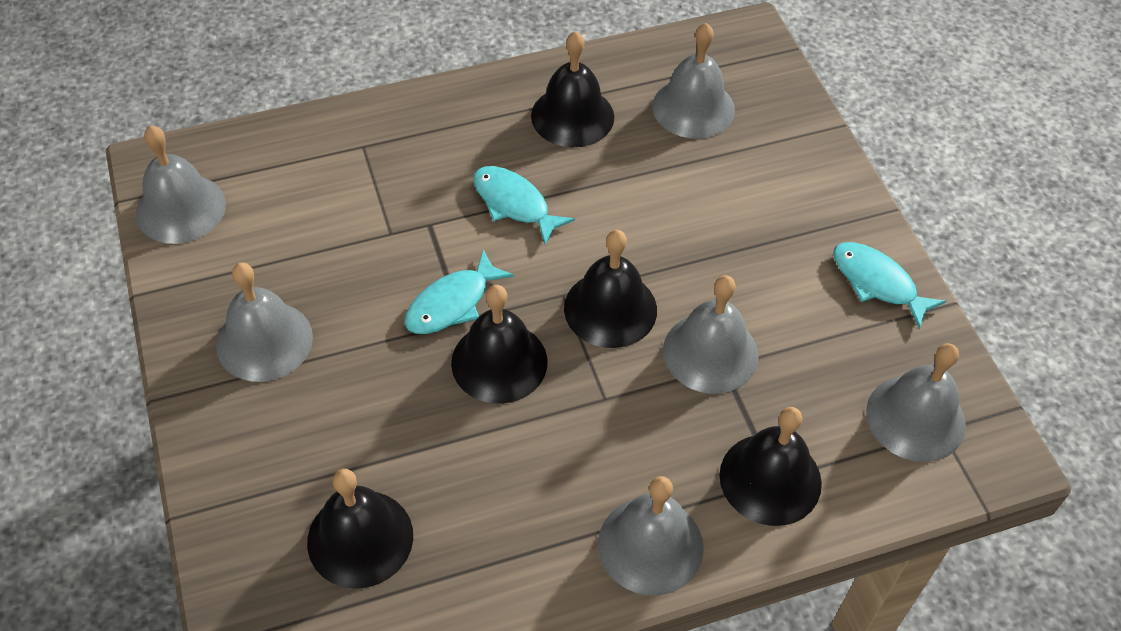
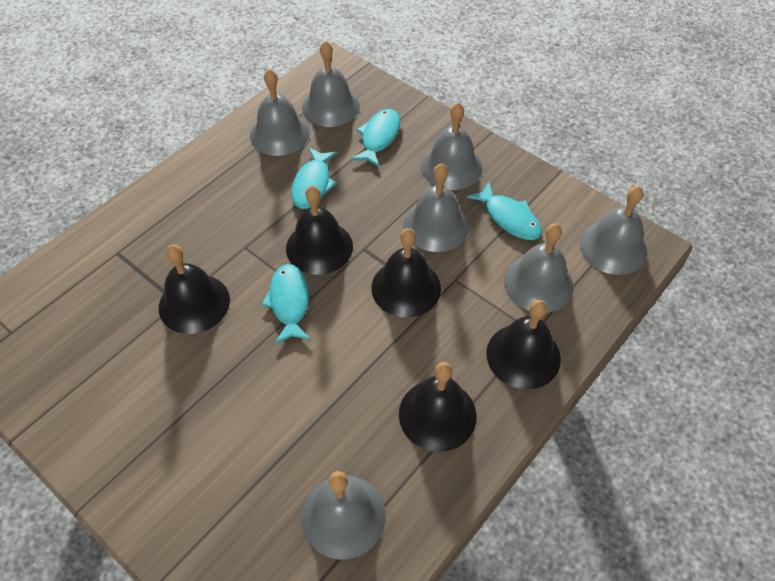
grey bell: [136,125,226,244] [216,262,313,382] [598,476,704,595] [652,23,735,139] [663,275,759,394] [866,343,966,462] = 6 -> [250,69,310,156] [301,471,386,560] [302,41,360,127] [403,163,469,252] [421,102,482,190] [504,224,574,313] [580,186,647,275] = 7
turquoise fish: [405,249,514,334] [473,166,575,245] [833,242,946,329] = 3 -> [261,264,311,344] [291,147,337,209] [351,109,400,167] [467,182,542,240] = 4

